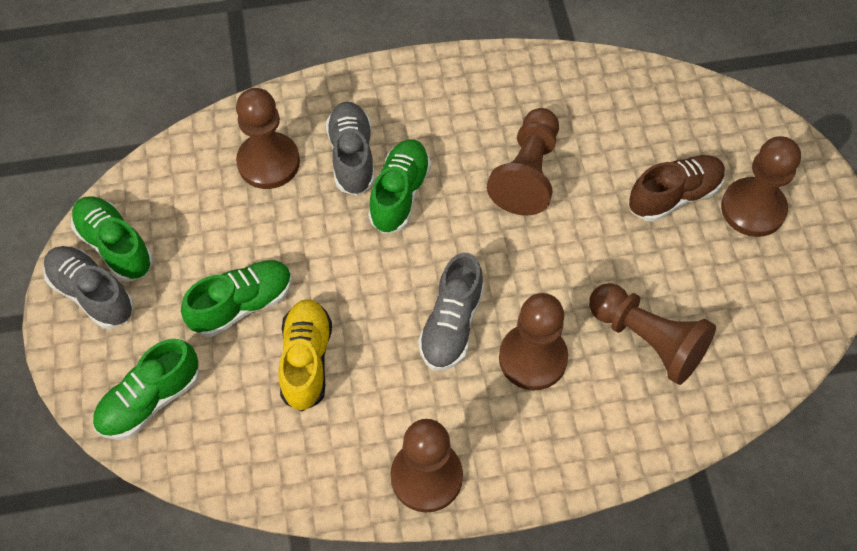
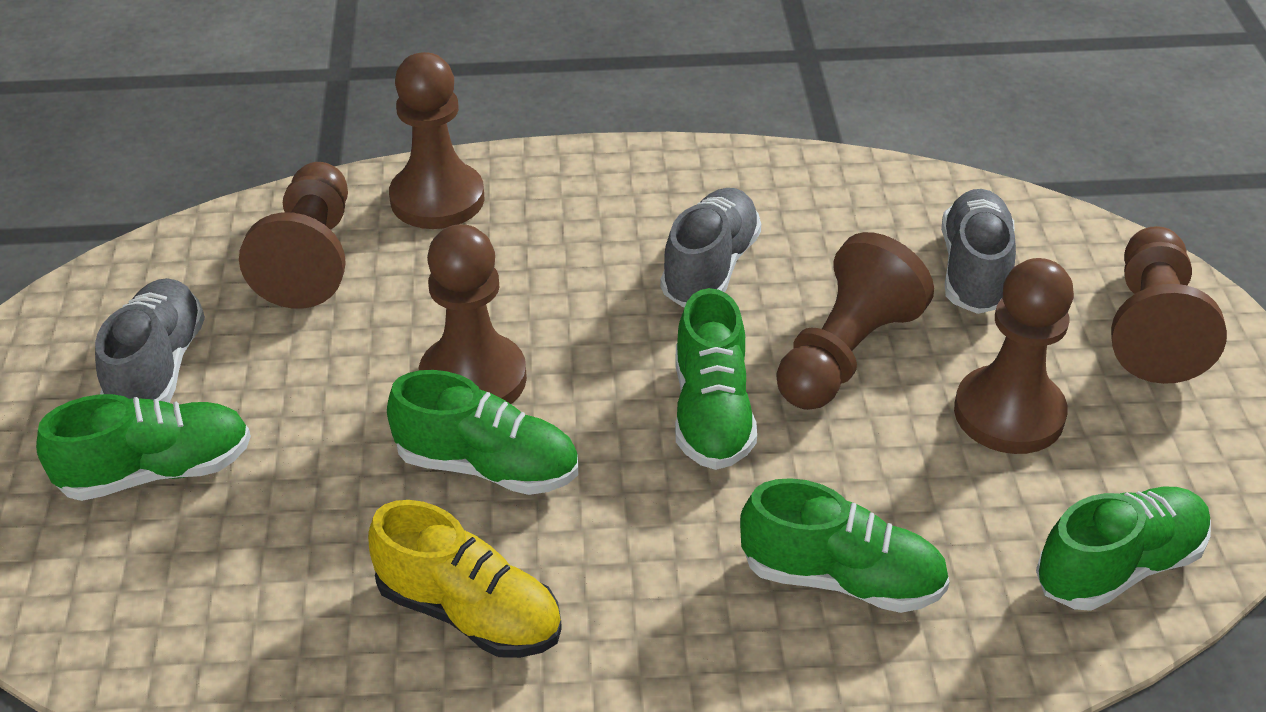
brown shoe: [629,155,726,222] = 1 -> none = 0
green shoe: [71,196,153,282] [93,339,200,440] [181,260,292,337] [368,139,431,234] = 4 -> [36,394,251,501] [387,370,578,495] [675,288,757,470] [740,478,950,613] [1036,487,1211,611] = 5

